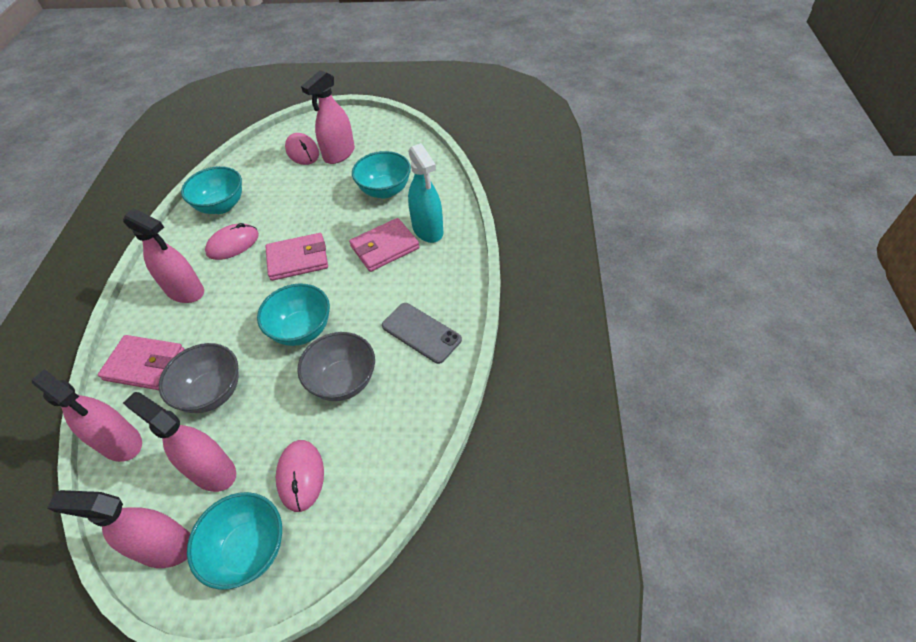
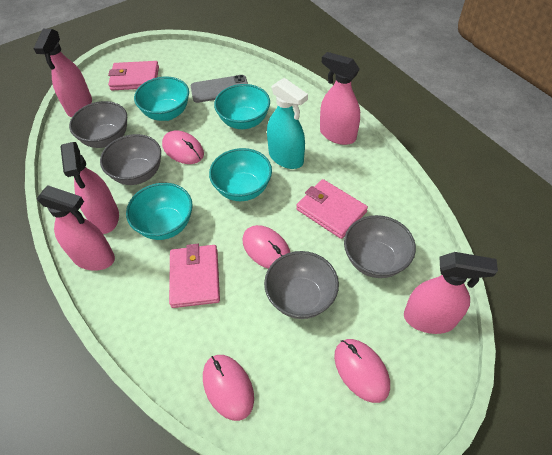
grey bowl: [159,343,239,413] [297,332,375,401] = 2 -> [69,101,127,148] [100,134,161,185] [264,251,339,319] [344,215,416,278] = 4
pink mouse: [205,223,259,260] [276,440,324,512] [285,133,319,165] = 3 -> [162,130,204,164] [203,355,254,421] [243,225,290,269] [334,339,390,403] = 4

